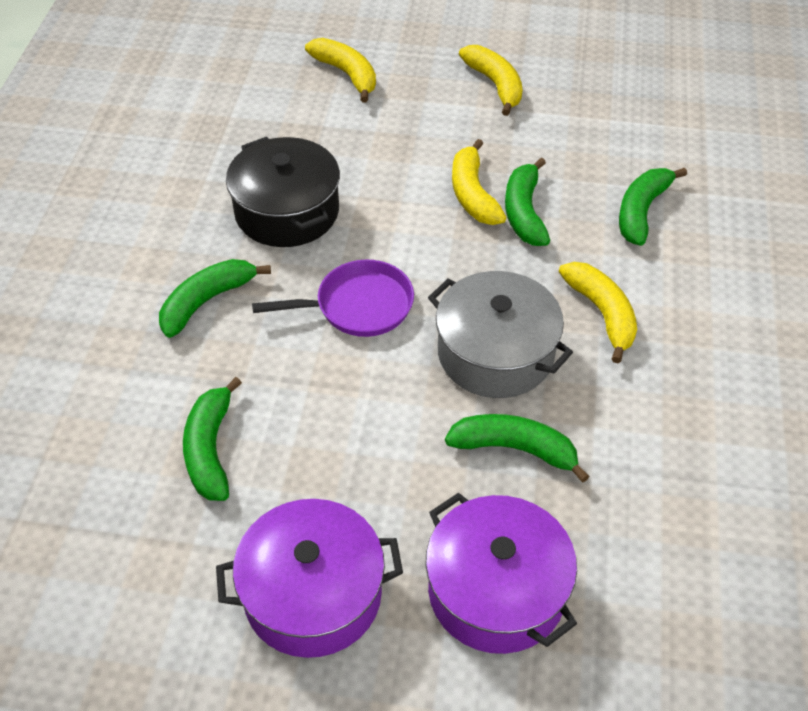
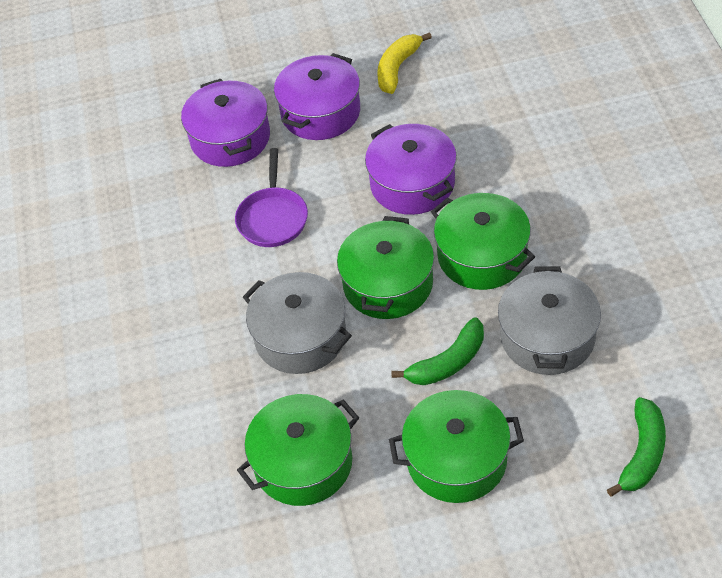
black pot: [226,137,340,247] = 1 -> none = 0
green banana: [159,259,271,338] [183,377,242,501] [445,414,590,483] [505,158,550,246] [619,168,687,246] = 5 -> [392,317,484,385] [607,397,666,497] = 2
green pot: none = 0 -> [237,394,359,506] [337,216,434,319] [389,390,524,503] [431,193,535,290] = 4
grey pot: [428,271,573,398] = 1 -> [243,272,352,374] [498,267,601,375] = 2
purple pot: [216,499,403,658] [425,492,577,654] = 2 -> [181,79,270,167] [274,53,360,140] [365,124,457,215] = 3
yellow banana: [305,38,376,103] [452,139,507,225] [459,45,523,116] [559,262,637,363] = 4 -> [377,32,432,94] = 1

